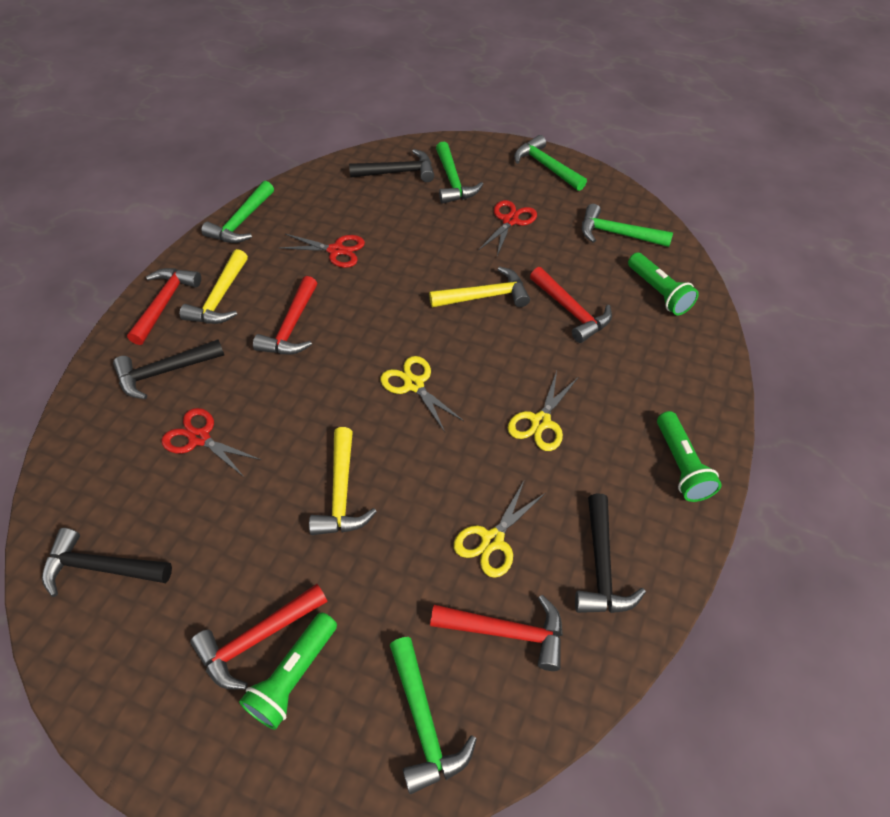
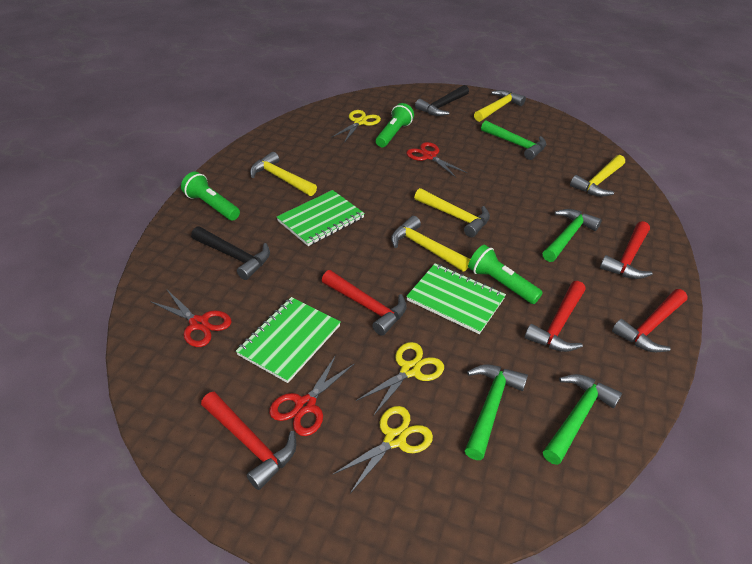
black hammer: [42,528,172,597] [113,339,224,399] [349,149,434,182] [575,493,646,613] = 4 -> [191,226,270,280] [415,85,469,116] = 2
green hammer: [201,181,274,243] [390,637,477,794] [436,142,483,204] [514,135,587,191] [582,204,673,247] = 5 -> [465,365,528,460] [481,121,546,160] [543,209,602,262] [543,374,622,465] = 4
green notebook: none = 0 -> [236,297,341,383] [277,190,365,246] [406,263,506,334] = 3
yellow hammer: [180,249,248,324] [309,427,377,535] [429,266,530,307] = 3 -> [250,152,317,196] [391,216,470,272] [414,188,490,237] [474,90,526,122] [570,155,625,196] = 5

